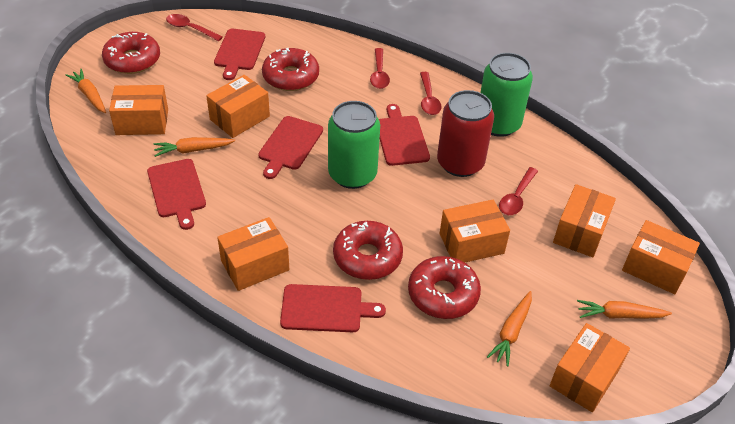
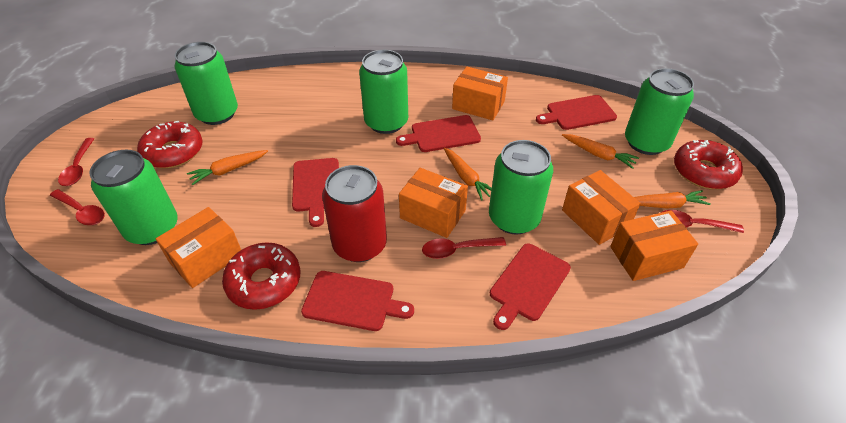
green can: [328,101,380,189] [480,53,533,137] = 2 -> [89,150,178,245] [174,42,238,125] [359,50,408,134] [489,140,553,234] [625,68,694,155] = 5
orange box: [109,85,168,135] [206,75,270,138] [217,217,289,291] [440,200,510,262] [550,323,630,412] [553,184,616,257] [622,220,700,294] = 7 -> [156,207,241,288] [399,168,468,238] [452,67,508,120] [562,170,641,245] [610,211,698,281] = 5
red donut: [102,32,160,74] [262,48,319,91] [333,221,403,280] [408,256,481,319] = 4 -> [137,121,203,168] [222,242,300,310] [674,140,743,189] = 3

